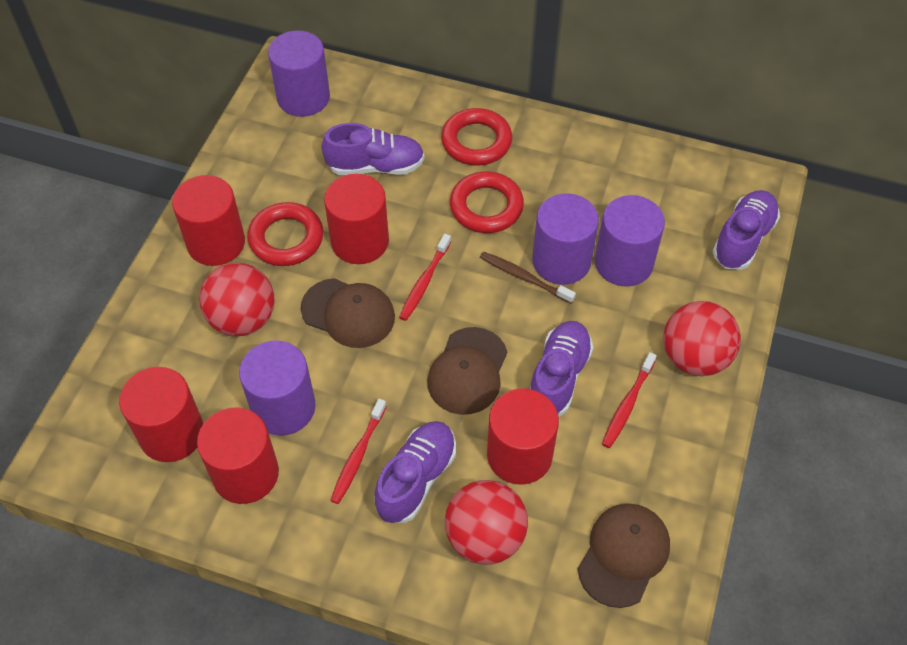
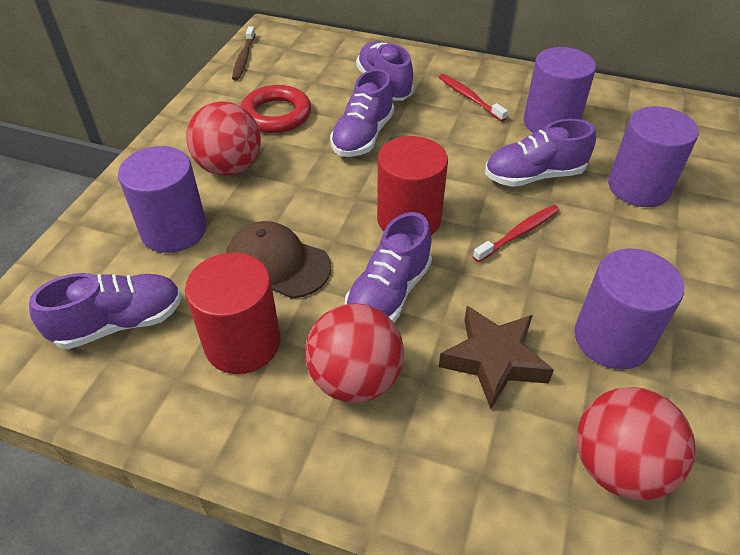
brown cap: [301,278,395,348] [427,327,507,415] [578,503,670,608] = 3 -> [226,221,331,298] = 1
brown star: none = 0 -> [438,306,554,409] = 1
purple shoe: [322,123,424,175] [374,421,456,523] [530,321,594,416] [712,190,780,270] = 4 -> [29,273,182,349] [330,69,394,157] [345,212,432,323] [356,41,414,101] [485,119,596,187] = 5
red cylinder: [119,367,203,462] [172,175,245,266] [197,407,279,504] [324,174,389,264] [487,388,559,485] = 5 -> [185,253,280,374] [377,136,448,235] = 2
red ring: [248,202,323,266] [441,108,512,166] [450,171,524,233] = 3 -> [241,85,311,133] = 1
red toothbrush: [330,399,387,504] [399,234,451,321] [602,352,657,448] = 3 -> [439,74,508,122] [473,205,560,263] = 2

